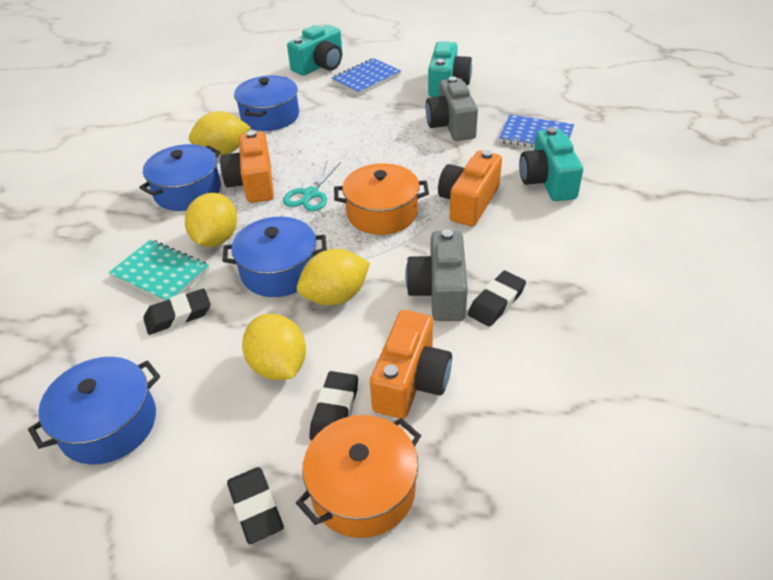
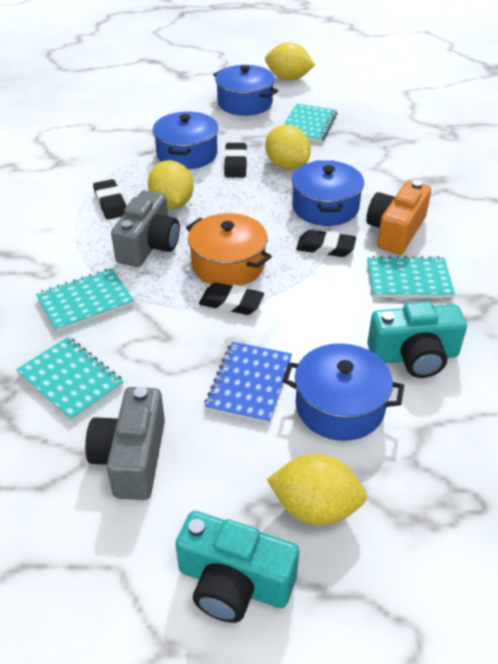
blue notebook: [332,58,401,95] [499,114,574,147] = 2 -> [204,342,292,424] = 1
orange camera: [220,130,274,203] [370,310,452,419] [438,150,502,226] = 3 -> [366,180,431,255] = 1
orange pot: [296,415,421,538] [334,163,429,235] = 2 -> [186,213,272,286] = 1
turquoise camera: [287,25,343,76] [428,41,472,97] [519,127,583,201] = 3 -> [175,511,299,623] [367,301,467,378] = 2
turquoise notebook: [109,240,209,301] = 1 -> [16,337,124,422] [36,268,134,332] [283,103,337,142] [367,256,455,298] = 4
turquoise scissors: [283,161,341,211] = 1 -> none = 0

